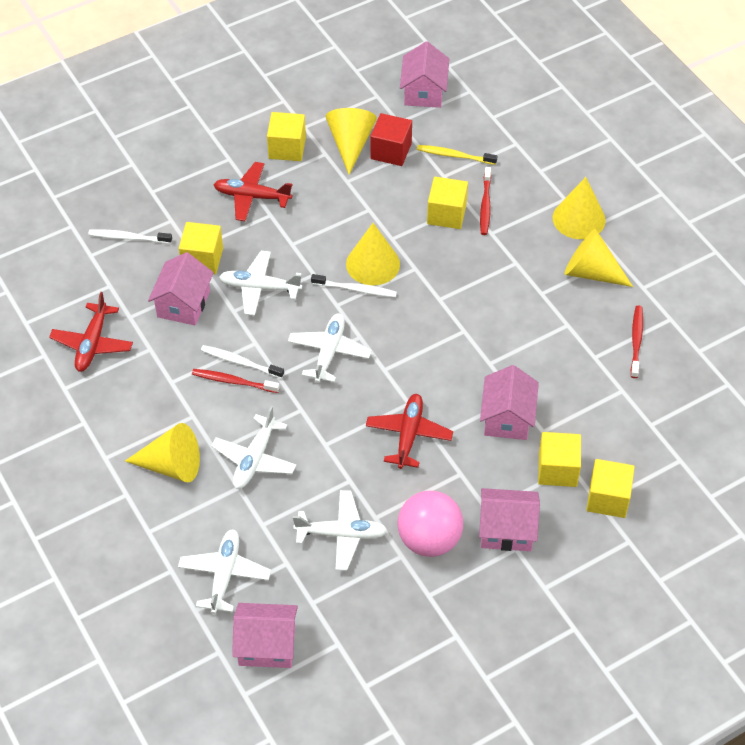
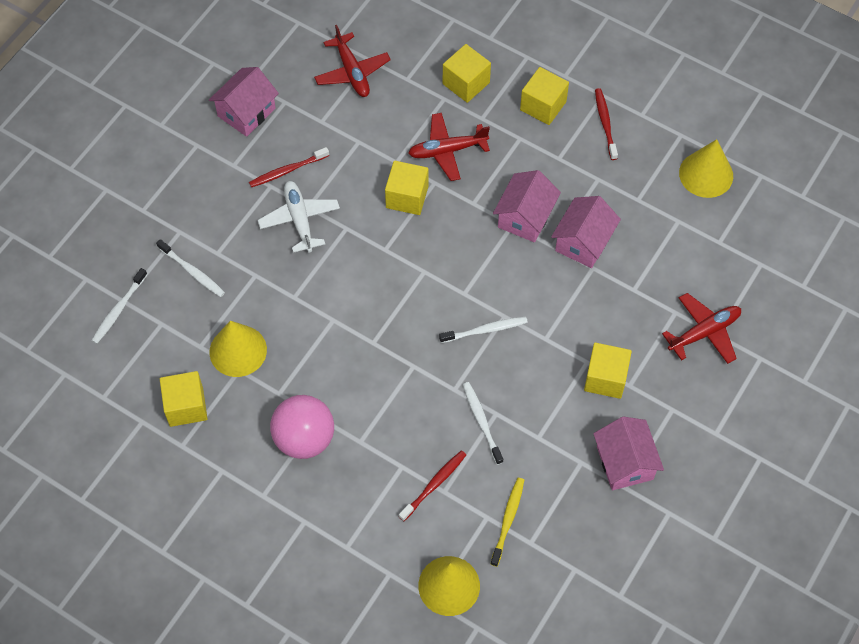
pink house: [148,252,214,325] [232,603,298,668] [400,41,449,108] [479,488,540,551] [480,365,539,440] = 5 -> [209,67,279,137] [493,170,561,242] [551,196,621,268] [593,417,664,490] = 4
red cube: [371,113,412,166] = 1 -> none = 0
white plane: [178,529,271,614] [211,406,296,489] [219,251,302,316] [288,313,372,383] [293,490,388,571] = 5 -> [258,181,340,253] = 1
white toothbrush: [88,229,172,244] [201,345,284,379] [311,274,397,297] = 3 -> [91,268,147,344] [156,239,225,297] [439,316,528,343] [463,382,503,465] = 4
yellow cone: [125,423,200,482] [326,108,377,174] [346,223,400,285] [553,177,606,239] [564,229,633,287] = 5 -> [209,321,267,377] [418,556,480,616] [679,139,733,198] = 3

